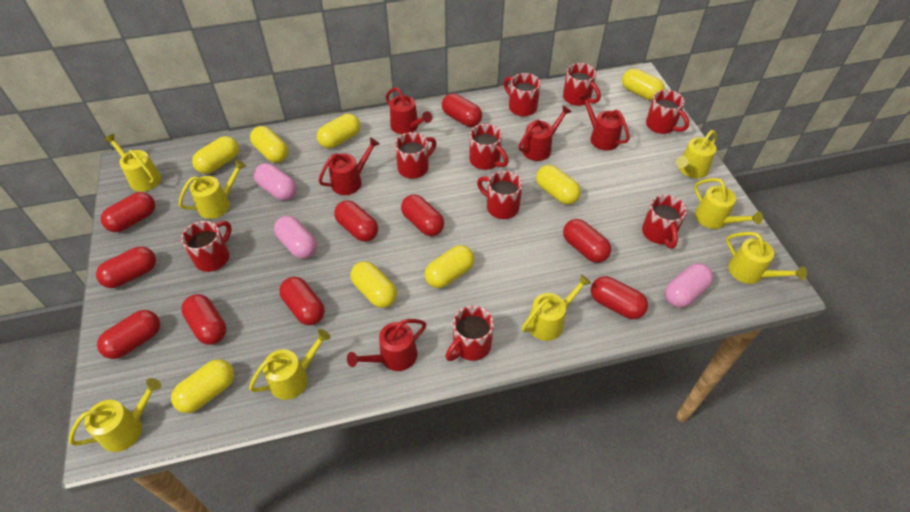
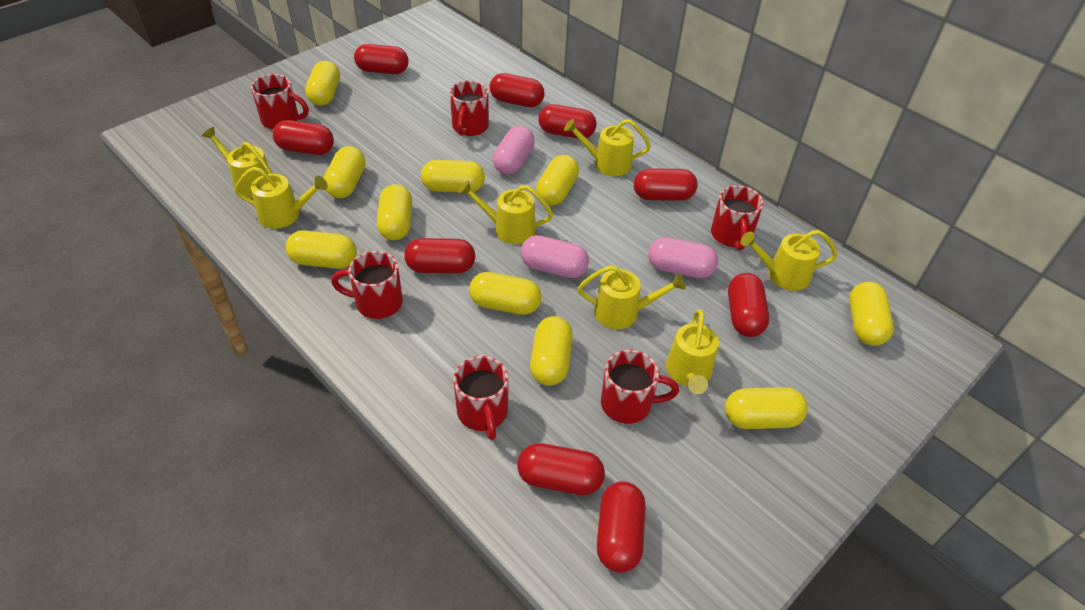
red capsule: [96,246,156,288] [97,310,160,359] [101,192,155,232] [181,294,226,345] [279,277,325,325] [334,200,378,242] [401,194,444,236] [442,93,482,127] [563,219,611,263] [591,276,648,319] = 10 -> [273,120,334,155] [354,44,409,74] [404,238,475,273] [490,73,545,107] [517,443,605,495] [538,104,597,138] [597,481,646,573] [634,168,698,201] [728,273,769,337] = 9
red mug: [181,221,232,272] [395,132,437,179] [445,306,494,361] [470,124,508,170] [477,171,522,219] [504,73,541,116] [563,63,601,106] [642,195,687,249] [646,90,689,134] = 9 -> [251,74,309,129] [331,251,403,319] [450,81,489,136] [453,356,509,440] [601,350,679,424] [711,185,764,250] = 6
red watering can: [318,137,380,195] [347,319,426,371] [386,87,432,134] [518,105,572,161] [580,93,630,151] = 5 -> none = 0
yellow capsule: [171,359,234,413] [192,136,239,174] [250,126,288,163] [317,114,360,148] [350,261,397,308] [425,245,475,288] [536,165,581,205] [622,69,665,101] = 8 -> [286,230,357,269] [305,61,340,106] [324,146,365,198] [377,184,412,240] [421,160,485,192] [469,272,542,315] [530,316,573,386] [536,155,579,206] [725,387,808,429] [849,282,894,346] = 10
yellow watering can: [69,378,162,452] [104,134,161,192] [178,160,246,219] [249,329,331,400] [522,274,591,341] [676,130,717,178] [694,178,763,229] [726,232,807,284] = 8 -> [202,127,273,199] [235,167,328,229] [458,181,553,244] [564,119,651,176] [578,265,686,329] [666,309,719,394] [740,230,838,291] = 7

